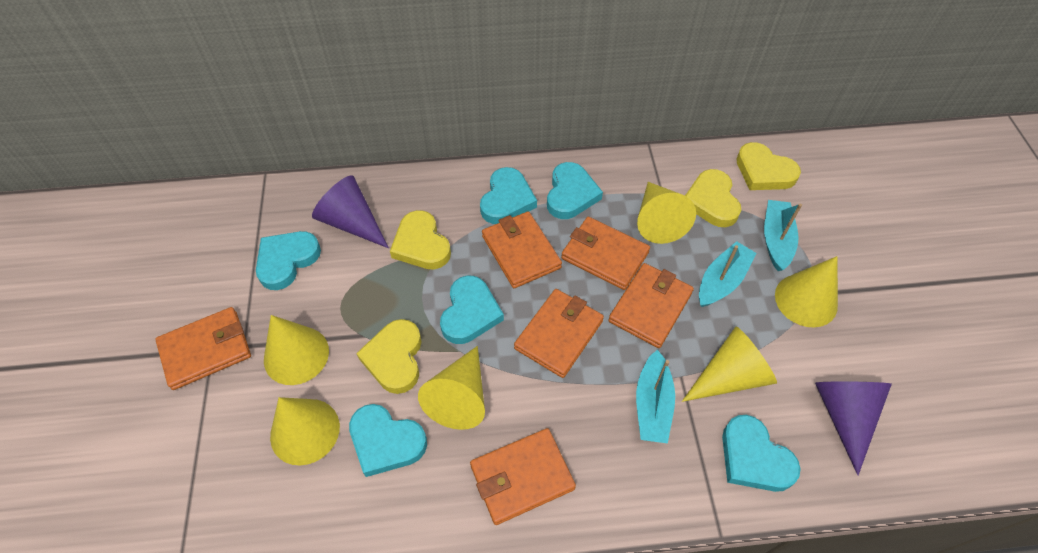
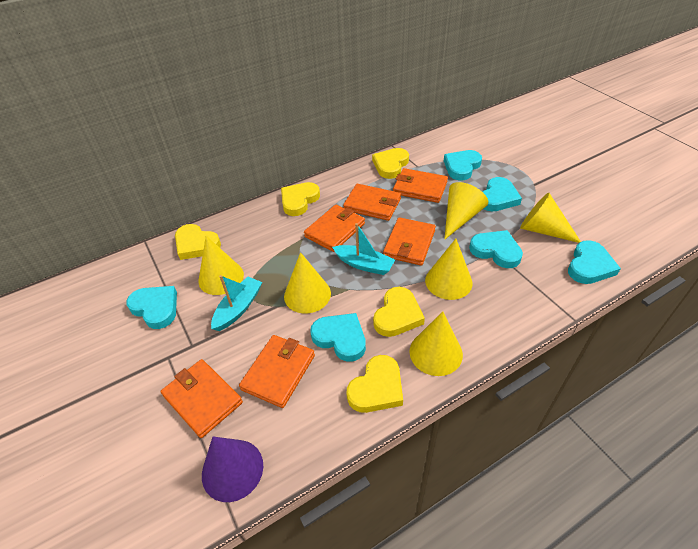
purple cone: [312,176,389,248] [815,382,892,475] = 2 -> [202,437,263,502] = 1
turquoise boat: [636,350,675,443] [699,241,756,307] [764,200,802,271] = 3 -> [211,275,262,331] [332,223,395,275] = 2
yellow heart: [356,319,422,394] [390,210,451,270] [685,169,741,227] [736,142,801,190] = 4 -> [175,224,221,260] [281,182,320,216] [346,355,403,413] [372,148,409,179] [373,287,425,337] = 5

